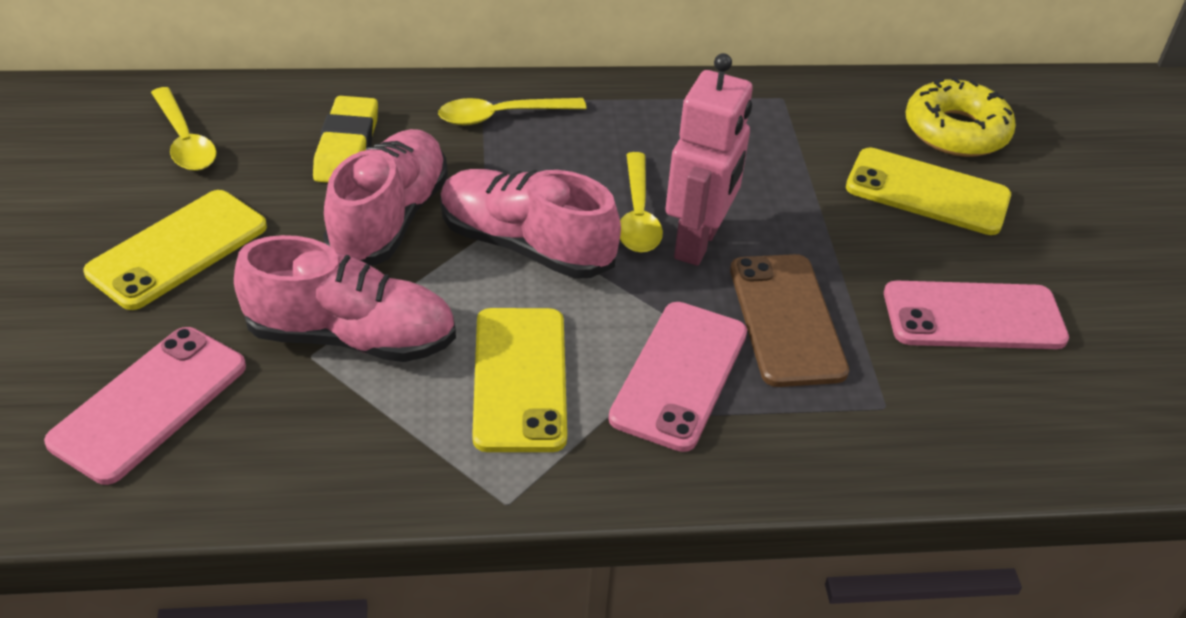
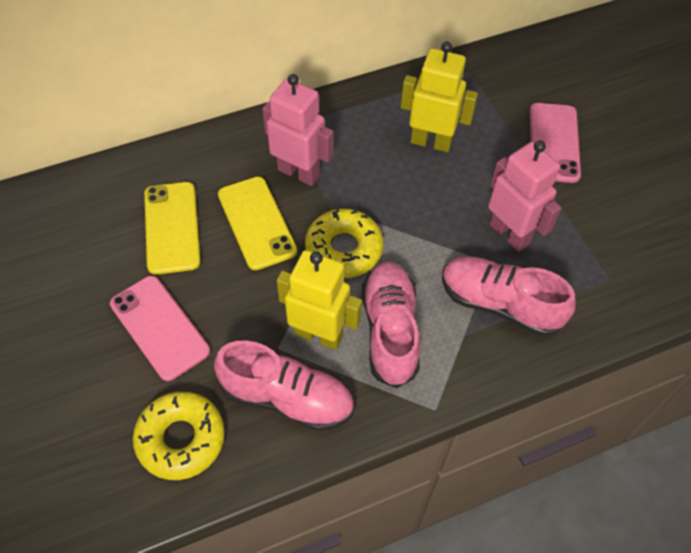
brown phone: [730,254,849,387] = 1 -> none = 0
pink phone: [44,327,246,485] [608,302,747,452] [884,281,1069,349] = 3 -> [110,275,210,381] [530,103,581,183] = 2
pink robot: [665,53,753,266] = 1 -> [262,74,333,186] [488,141,561,252] = 2
yellow donut: [906,77,1016,157] = 1 -> [133,392,225,480] [305,209,383,278] = 2
yellow eraser: [313,96,378,183] = 1 -> none = 0
yellow phone: [83,190,267,310] [472,308,567,452] [846,148,1011,235] = 3 -> [144,182,200,275] [218,176,297,270] = 2
yellow robot: none = 0 -> [277,250,362,350] [401,42,478,152] = 2
yellow spoon: [151,87,217,171] [438,98,586,125] [620,152,663,253] = 3 -> none = 0

